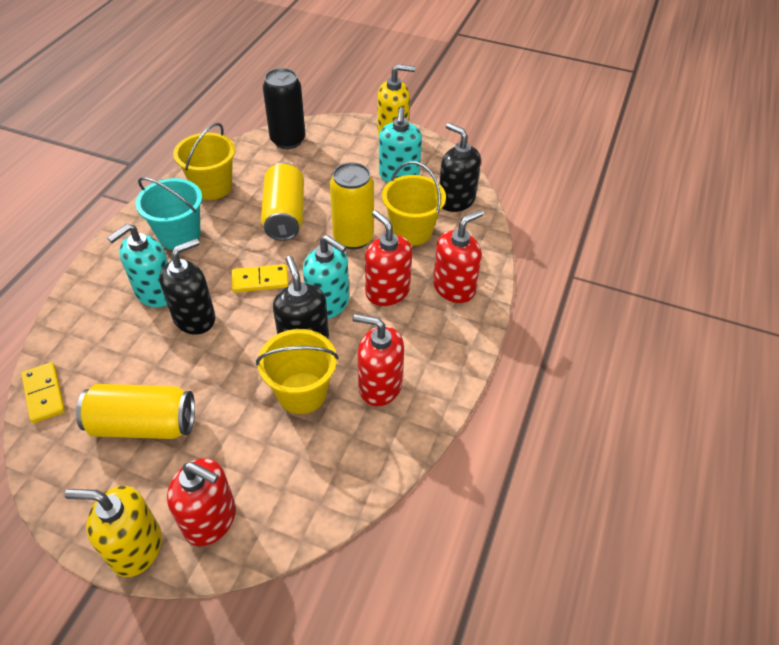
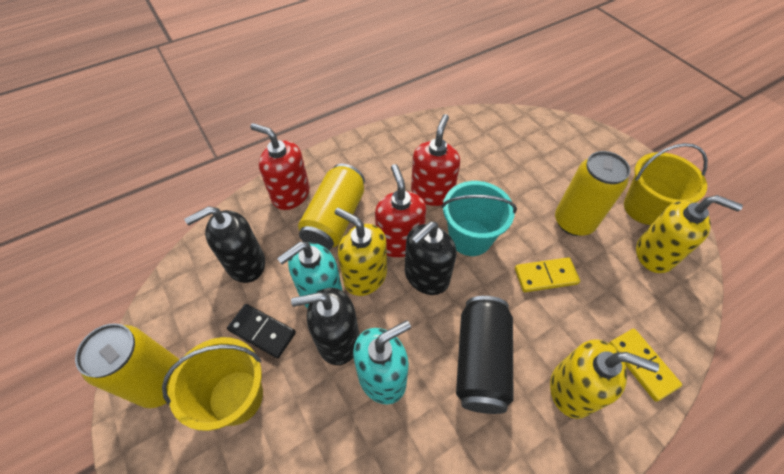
black domino: none = 0 -> [227,304,296,358] = 1
red soap dispenser: [167,458,236,546] [353,314,404,406] [365,210,412,306] [433,210,483,303] = 4 -> [250,123,310,210] [375,164,426,257] [411,114,460,206] = 3
turquoise soap dispenser: [107,224,168,307] [303,235,349,319] [379,107,422,183] = 3 -> [277,242,343,308] [353,320,411,404] = 2
yellow bucket: [173,123,235,200] [256,329,339,414] [382,161,446,246] = 3 -> [162,337,263,431] [624,143,708,225] = 2
yellow soap dispenser: [65,486,162,577] [378,64,415,135] = 2 -> [335,208,387,296] [550,339,659,419] [636,195,743,273] = 3

